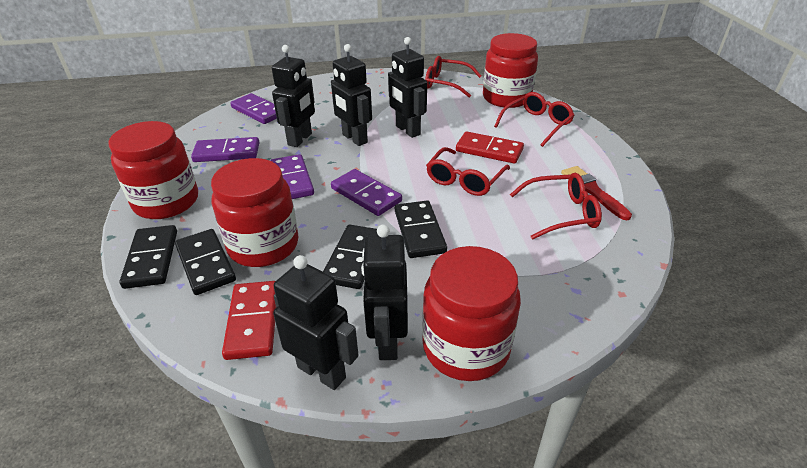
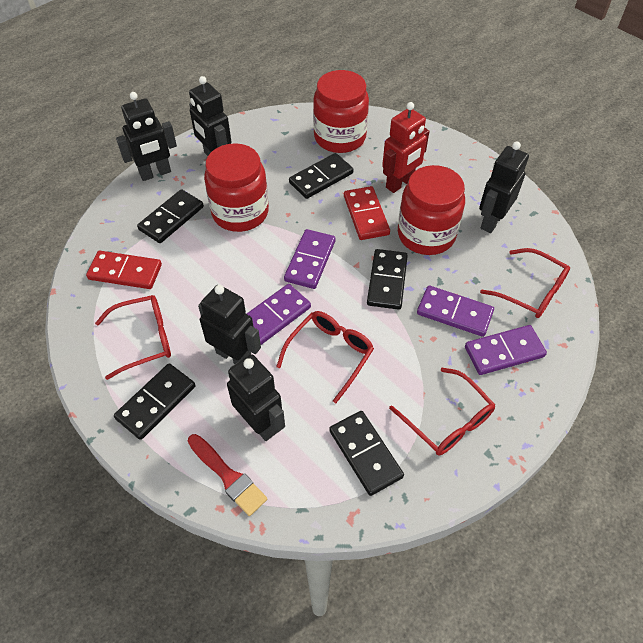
black domino: [119,225,177,289] [175,229,236,295] [323,225,378,289] [395,201,447,258] = 4 -> [114,363,195,440] [137,189,204,243] [289,153,354,199] [329,411,404,496] [367,249,408,310] = 5
red jar: [109,121,198,219] [211,158,299,267] [422,246,521,381] [483,33,538,108] = 4 -> [204,143,269,232] [313,70,369,153] [398,165,465,255] = 3
red robot: none = 0 -> [382,102,429,193] = 1

